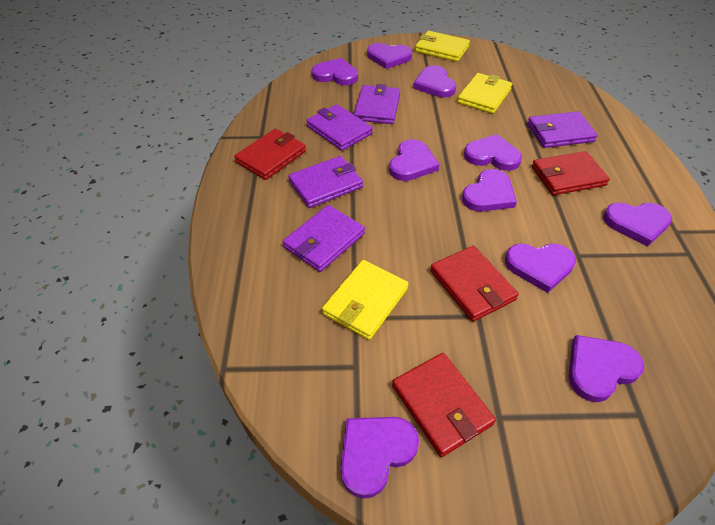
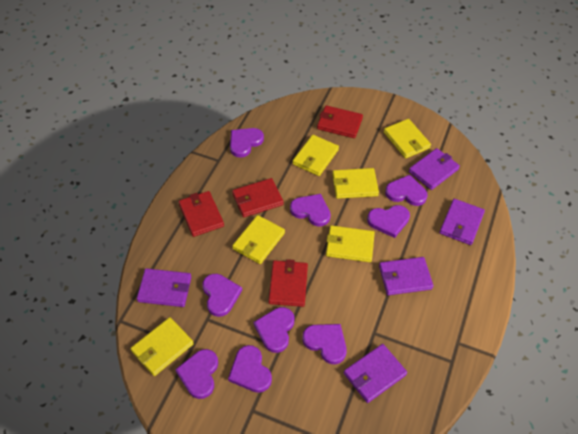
purple heart: [311,58,358,85] [340,417,419,499] [367,43,412,69] [389,139,440,181] [413,65,456,97] [462,169,517,211] [464,134,522,171] [505,243,576,293] [568,335,644,402] [603,203,672,246] = 10 -> [175,349,218,399] [203,274,242,317] [228,345,272,393] [230,128,264,158] [253,307,294,353] [290,194,331,227] [302,324,347,364] [367,205,410,238] [385,175,428,206] = 9
yellow wallet: [322,260,409,340] [415,31,470,62] [457,73,512,114] = 3 -> [131,317,194,376] [232,215,285,264] [293,135,339,176] [326,225,375,262] [332,168,379,199] [384,119,431,158] = 6

